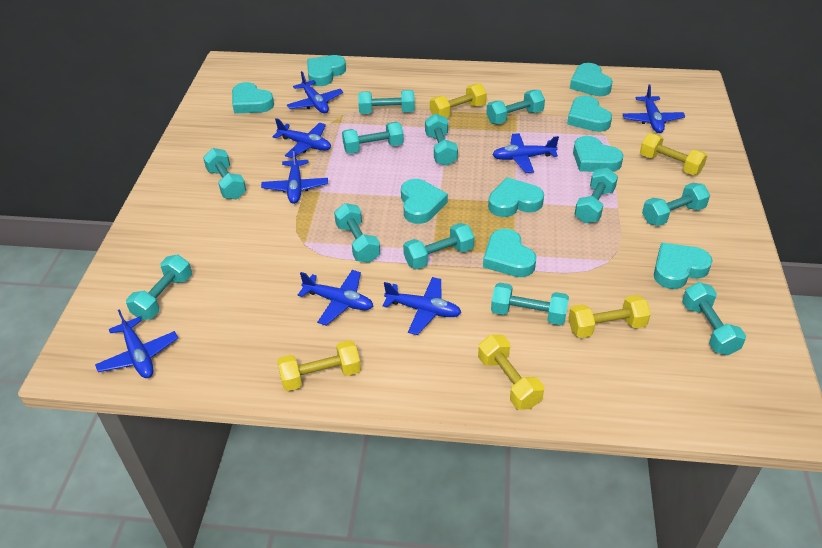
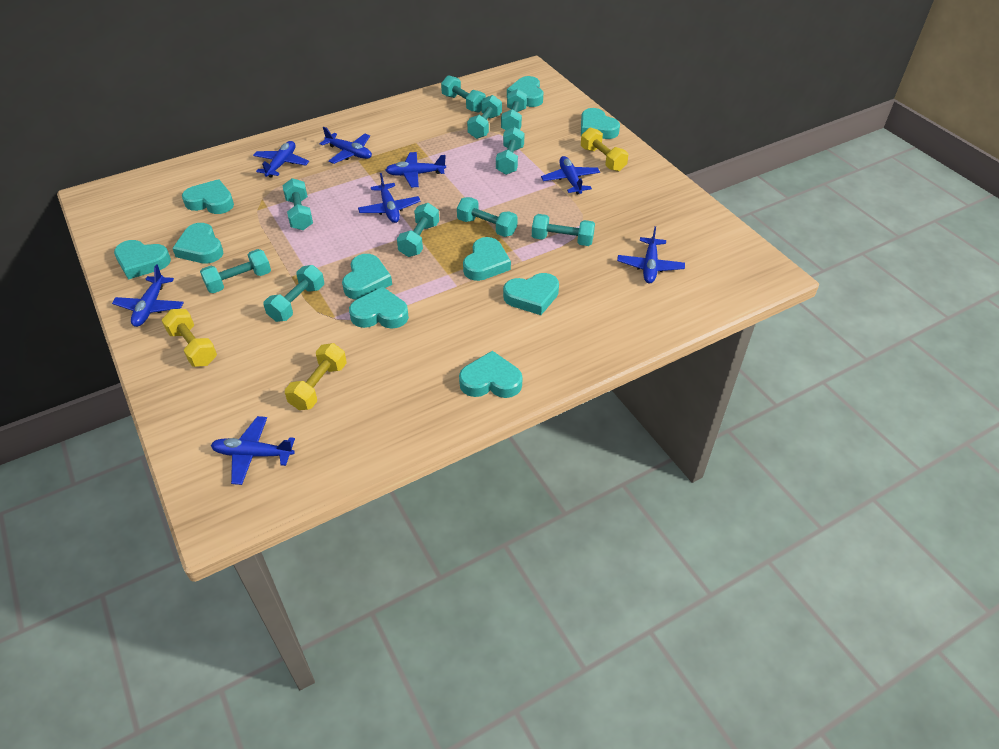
turquoise dumbbell: [126,255,192,320] [203,148,246,199] [334,203,380,263] [342,122,404,154] [358,90,415,114] [403,223,474,269] [425,114,458,166] [486,90,545,124] [491,282,569,325] [574,168,618,223] [642,183,710,226] [682,282,746,355] = 12 -> [200,249,271,293] [264,265,324,322] [282,178,313,230] [397,203,439,257] [441,75,486,113] [457,197,518,237] [467,95,502,139] [496,127,525,175] [501,89,527,130] [532,214,595,246] = 10
turquoise heart: [232,82,274,114] [307,55,346,86] [401,179,448,224] [483,229,536,277] [488,177,544,217] [567,96,612,132] [570,63,613,96] [573,136,623,172] [654,243,713,289] = 9 -> [114,240,171,280] [172,223,223,264] [182,179,234,214] [342,254,392,299] [349,287,409,329] [459,351,523,398] [463,237,511,281] [503,273,559,315] [507,76,543,107] [581,108,620,139] = 10
yellow dumbbell: [277,340,361,391] [430,83,487,118] [478,335,544,410] [568,295,651,338] [640,133,708,175] = 5 -> [162,309,217,367] [285,343,347,410] [581,127,628,171] = 3

